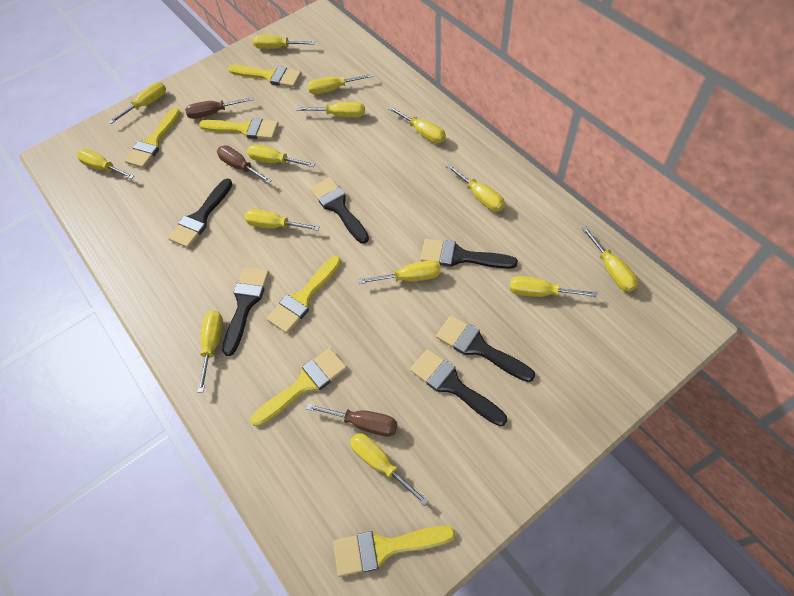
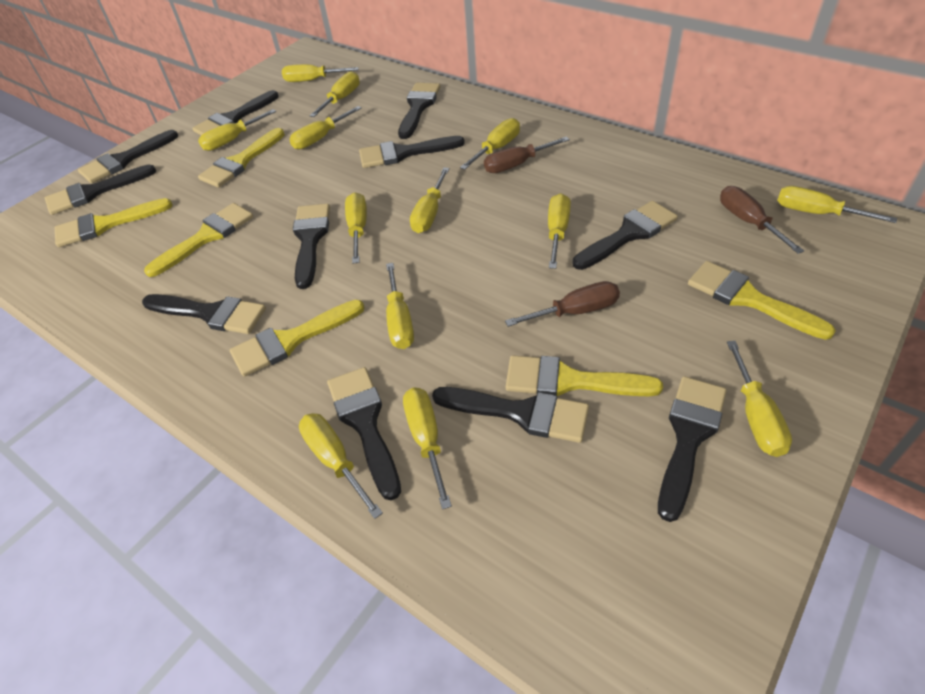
black brush: [168,179,233,248] [222,267,269,356] [310,177,369,244] [410,349,507,426] [420,239,518,269] [436,315,535,382] = 6 -> [45,164,156,215] [78,130,178,183] [142,294,266,334] [192,90,279,135] [293,204,330,289] [327,367,401,500] [359,136,465,168] [398,83,440,139] [432,387,589,443] [572,201,678,270] [658,376,727,522] = 11
yellow screwdriver: [77,149,134,179] [108,82,166,124] [198,310,223,392] [244,209,320,231] [247,144,315,167] [253,35,315,49] [297,102,365,118] [308,73,374,94] [350,433,429,506] [358,260,441,284] [388,106,446,143] [446,164,505,211] [510,276,597,297] [581,226,638,292] = 14 -> [198,109,276,151] [282,64,359,82] [289,106,362,149] [299,413,383,519] [309,71,360,117] [345,192,367,264] [386,263,414,349] [403,388,452,509] [410,167,449,233] [460,118,520,170] [548,193,571,269] [727,341,792,457] [777,186,897,223] = 13

